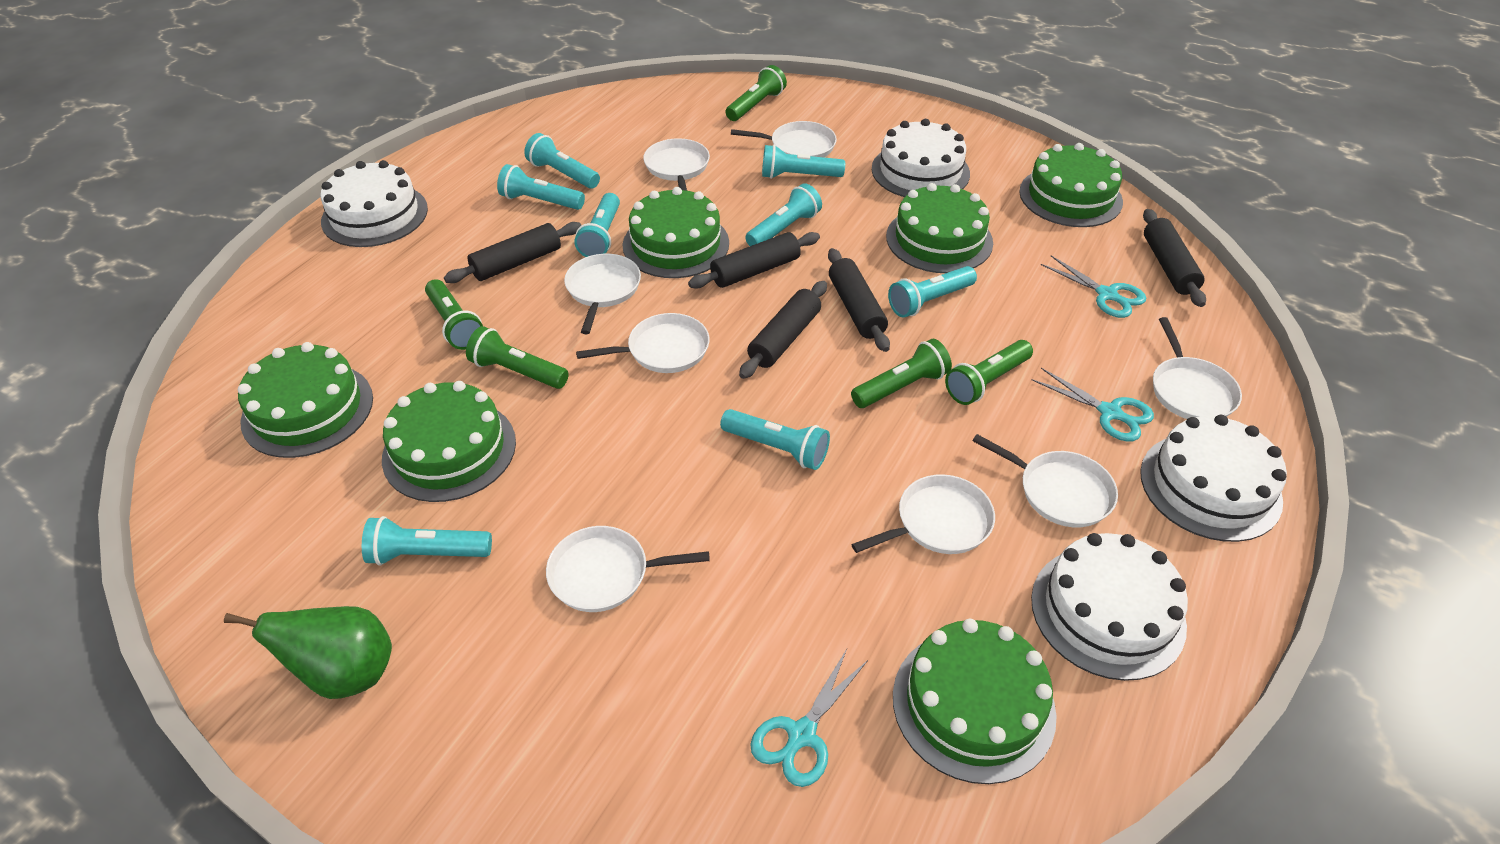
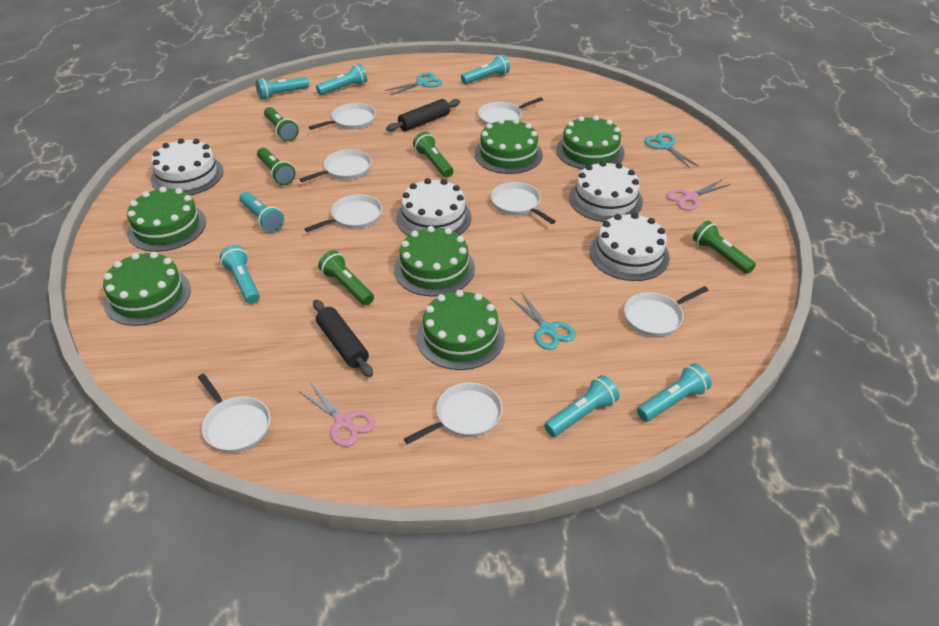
black rolling pin: [444,222,581,283] [688,232,820,288] [739,281,827,379] [828,248,890,352] [1143,209,1206,307] = 5 -> [313,300,373,377] [386,99,460,132] = 2
green pear: [224,606,392,699] = 1 -> none = 0
pink scissors: none = 0 -> [298,383,375,447] [667,180,730,210] = 2
turquoise flashlight: [362,516,492,565] [497,164,585,210] [524,133,600,189] [574,193,620,257] [720,409,830,470] [745,183,822,246] [762,145,845,179] [888,266,977,318] = 8 -> [220,245,260,304] [239,192,284,232] [256,77,309,100] [316,64,367,95] [461,54,510,84] [544,375,619,437] [637,363,712,422] = 7

